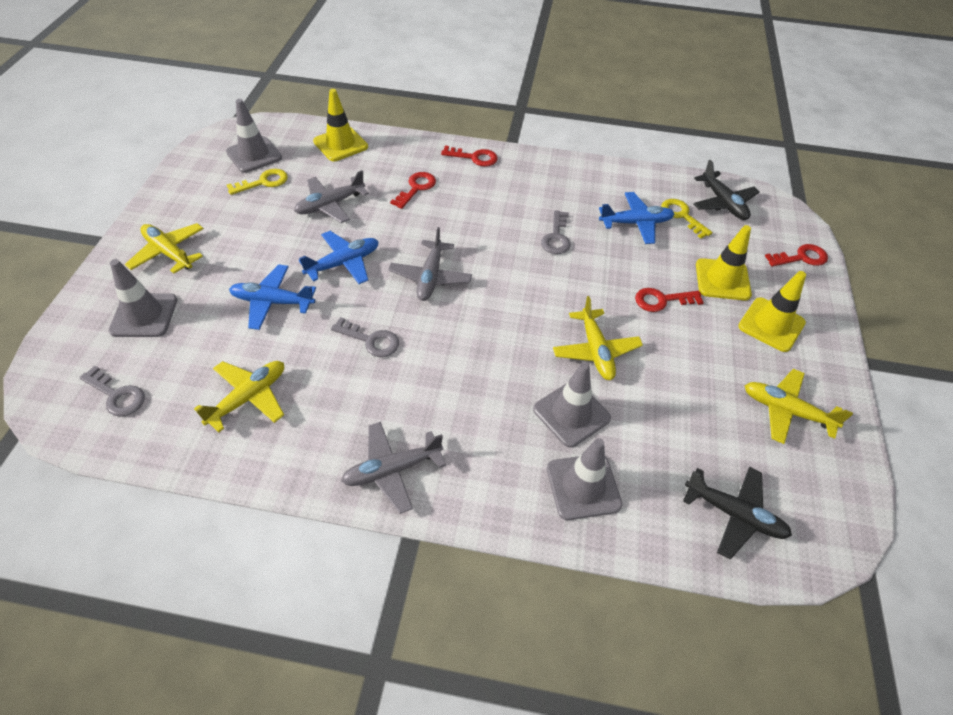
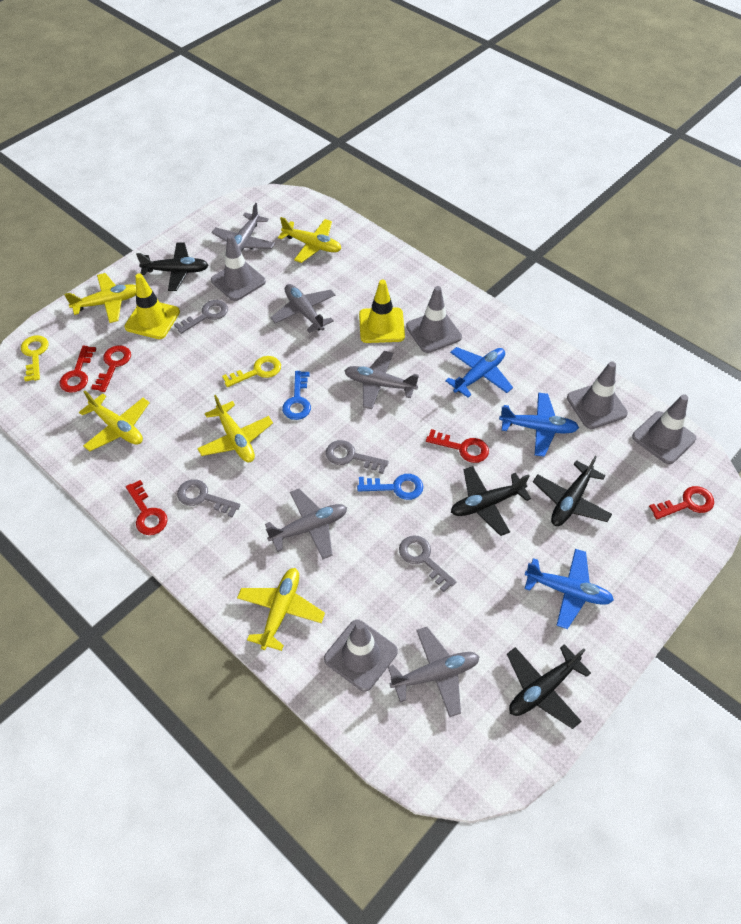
black plane: [683,467,792,560] [693,160,760,220] = 2 -> [136,242,208,291] [451,466,531,536] [507,644,591,729] [533,456,612,526] = 4
blue key: none = 0 -> [282,371,311,420] [357,474,423,500] = 2
grey key: [79,366,145,417] [331,317,399,357] [541,210,570,254] = 3 -> [174,300,228,334] [177,479,240,517] [326,440,389,474] [399,535,456,592] = 4
grey plane: [294,170,369,223] [341,422,446,514] [388,227,472,301] = 3 -> [212,203,275,252] [265,488,347,559] [270,284,336,333] [344,351,419,409] [388,627,480,717] = 5
grey traffic cone: [109,259,177,337] [226,99,282,173] [533,362,611,448] [547,438,622,520] = 4 -> [211,234,266,301] [324,620,398,692] [406,286,462,353] [567,361,628,429] [632,394,696,464] = 5
red key: [390,172,436,209] [441,146,498,167] [635,288,704,312] [765,244,828,267] = 4 -> [59,346,96,393] [91,345,131,392] [126,480,168,535] [426,429,489,463] [649,486,714,519] = 5
yellow plane: [125,223,204,274] [194,361,284,432] [553,296,643,380] [744,369,853,444] = 4 -> [64,273,136,323] [79,391,150,451] [197,395,273,462] [237,568,325,651] [278,217,341,263] = 5
yellow traffic cone: [313,89,368,161] [696,225,752,301] [738,271,806,352] = 3 -> [124,273,180,339] [359,280,405,343] = 2

